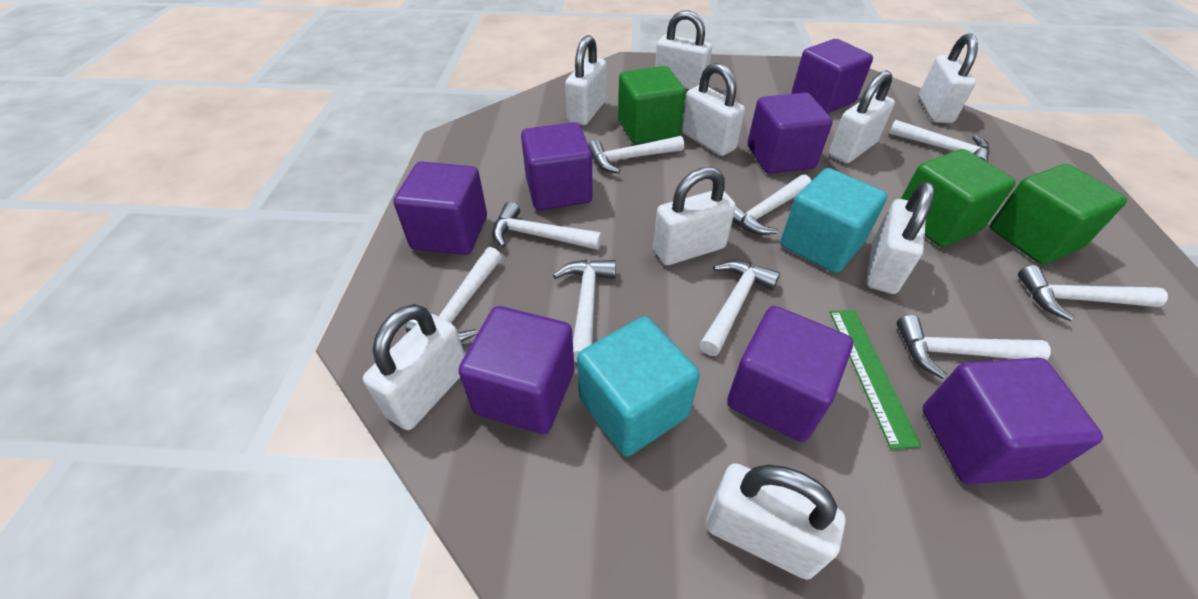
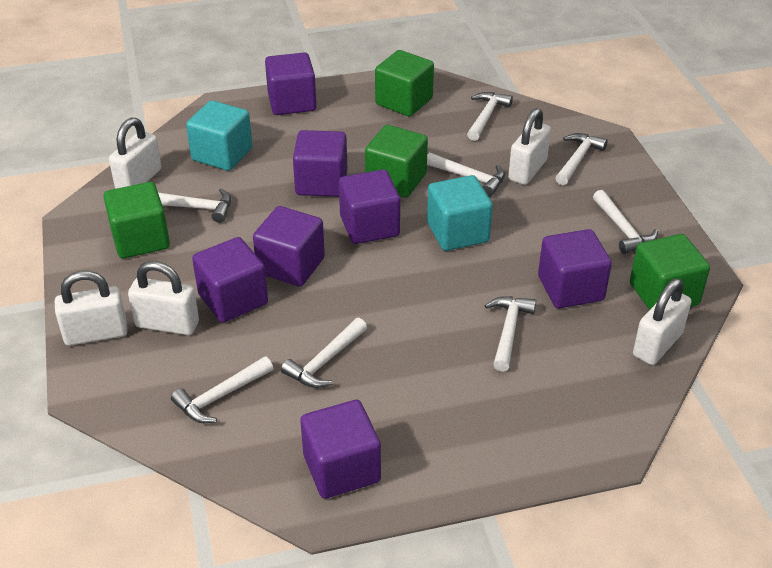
green cube: [618,66,686,144] [901,149,1016,247] [990,164,1127,264] = 3 -> [104,182,170,259] [365,125,428,198] [375,50,434,116] [630,234,710,310] = 4
green ruler: [830,310,921,449] = 1 -> none = 0
white hammer: [406,247,502,342] [492,202,602,250] [553,260,616,362] [588,136,684,174] [699,260,780,356] [732,175,812,235] [889,120,990,162] [897,315,1051,379] [1018,265,1168,321] = 9 -> [158,188,231,223] [171,356,273,423] [281,318,367,388] [427,153,505,197] [467,92,513,141] [484,296,536,372] [556,133,607,185] [593,190,658,254] = 8
white padlock: [363,304,465,430] [565,35,607,125] [653,167,736,265] [655,10,712,89] [682,63,745,156] [705,463,846,580] [829,70,895,163] [866,182,934,294] [919,33,978,123] = 9 -> [55,270,128,346] [109,117,162,189] [128,261,199,335] [508,108,551,185] [633,278,691,365] = 5

